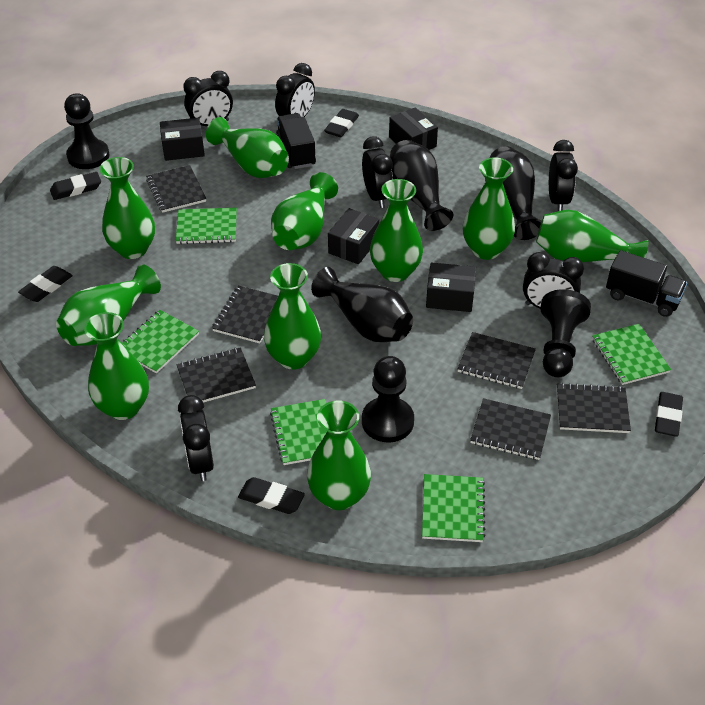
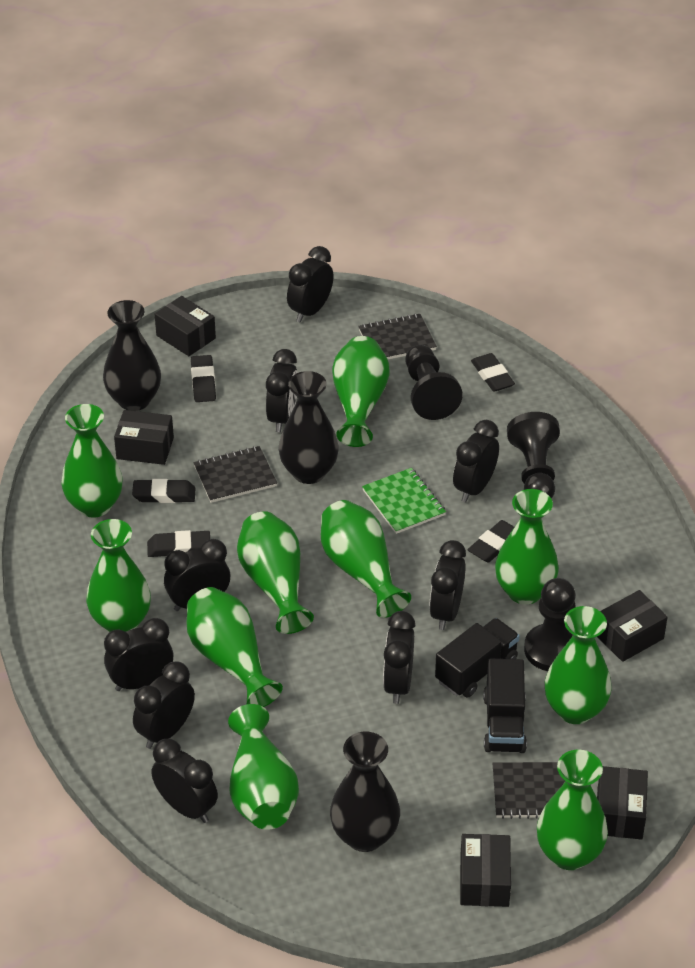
black box: [160,118,205,161] [328,208,379,264] [389,107,438,150] [426,263,476,312] = 4 -> [114,410,174,465] [155,296,216,356] [460,834,511,907] [597,590,667,662] [597,766,648,840] = 5
black clock: [178,395,214,481] [183,71,233,126] [275,63,315,117] [362,136,393,208] [523,252,584,308] [549,140,578,211] = 6 -> [104,618,173,691] [133,661,195,749] [151,739,218,823] [164,539,230,611] [266,349,298,432] [287,246,334,323] [383,611,415,704] [429,540,466,630] [453,420,499,503] = 9
black notebook: [146,165,206,213] [176,347,256,402] [212,286,278,343] [457,332,536,389] [470,398,551,460] [557,383,631,433] = 6 -> [194,446,277,503] [358,313,437,359] [493,762,565,819] = 3
green notebook: [122,310,199,374] [176,208,237,244] [270,399,327,465] [422,474,486,542] [592,324,671,385] = 5 -> [362,468,446,534] = 1

